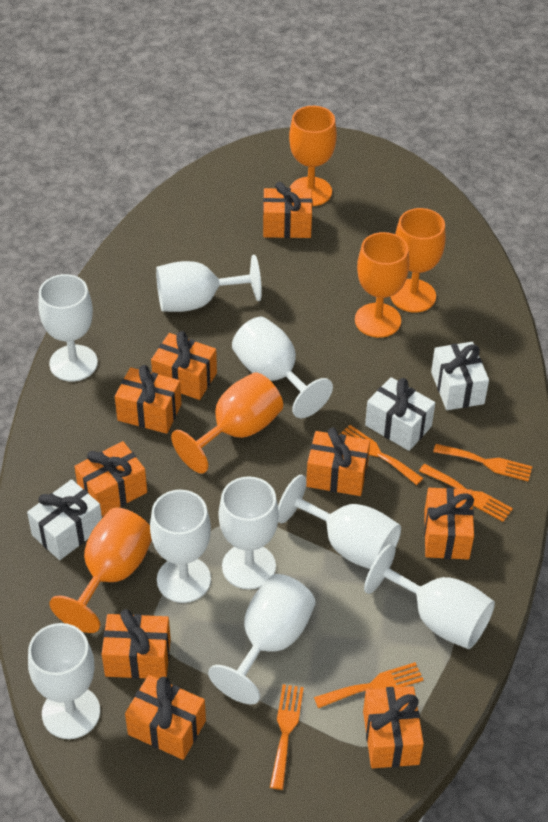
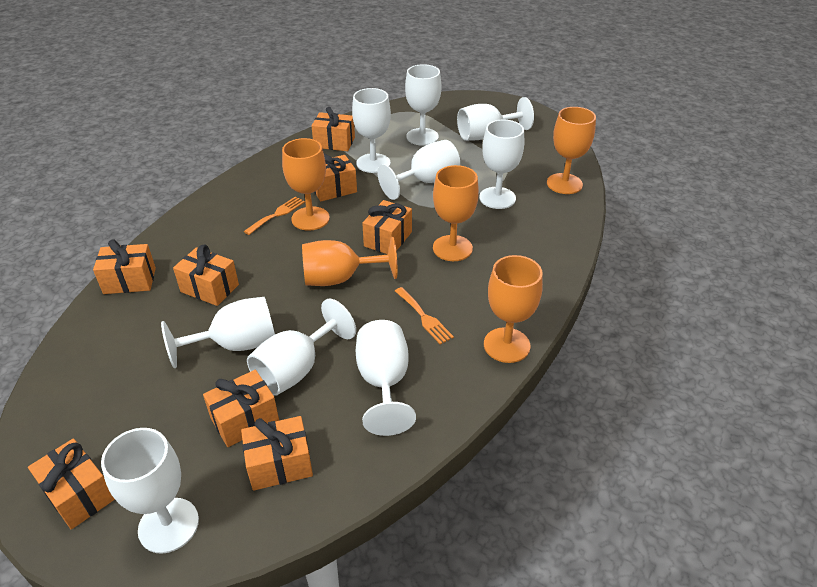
orange fork: [270,684,304,790] [314,662,424,708] [341,425,423,485] [419,464,513,522] [433,444,533,481] = 5 -> [244,196,305,235] [395,287,454,345] = 2
orange gift: [74,441,147,516] [102,609,171,679] [115,365,182,434] [125,675,206,760] [151,331,217,400] [263,182,313,238] [306,427,370,496] [363,686,424,768] [424,488,474,559] = 9 -> [28,438,115,530] [93,239,156,294] [173,245,239,306] [203,370,279,447] [241,416,313,491] [311,107,355,151] [314,154,357,201] [362,200,412,254] = 8
white gift: [27,479,102,560] [365,377,435,451] [431,342,489,410] = 3 -> none = 0

